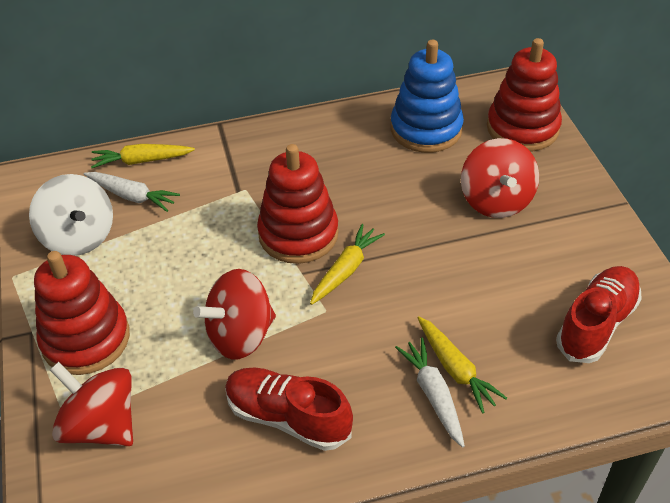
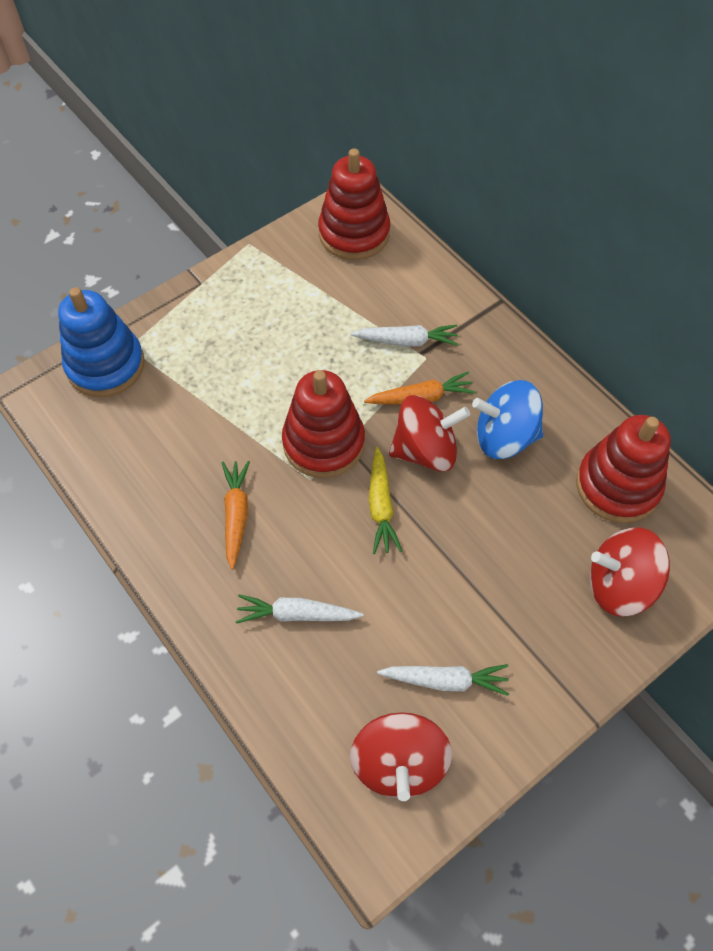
blue spinning top: none = 0 -> [472,380,543,459] = 1
orange carrot: none = 0 -> [222,461,250,570] [364,372,476,405] = 2
red shoe: [225,367,353,451] [556,266,642,363] = 2 -> none = 0
white carrot: [84,172,180,212] [395,338,465,448] = 2 -> [236,594,363,624] [351,325,458,347] [377,664,509,696] = 3
white spinning top: [29,174,113,256] = 1 -> none = 0
yellow carrot: [91,144,195,168] [310,224,385,305] [417,316,507,414] = 3 -> [369,447,402,554] = 1

